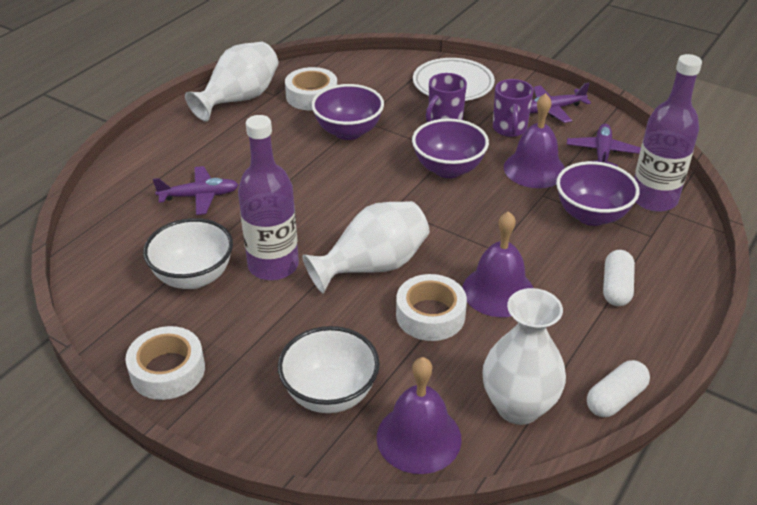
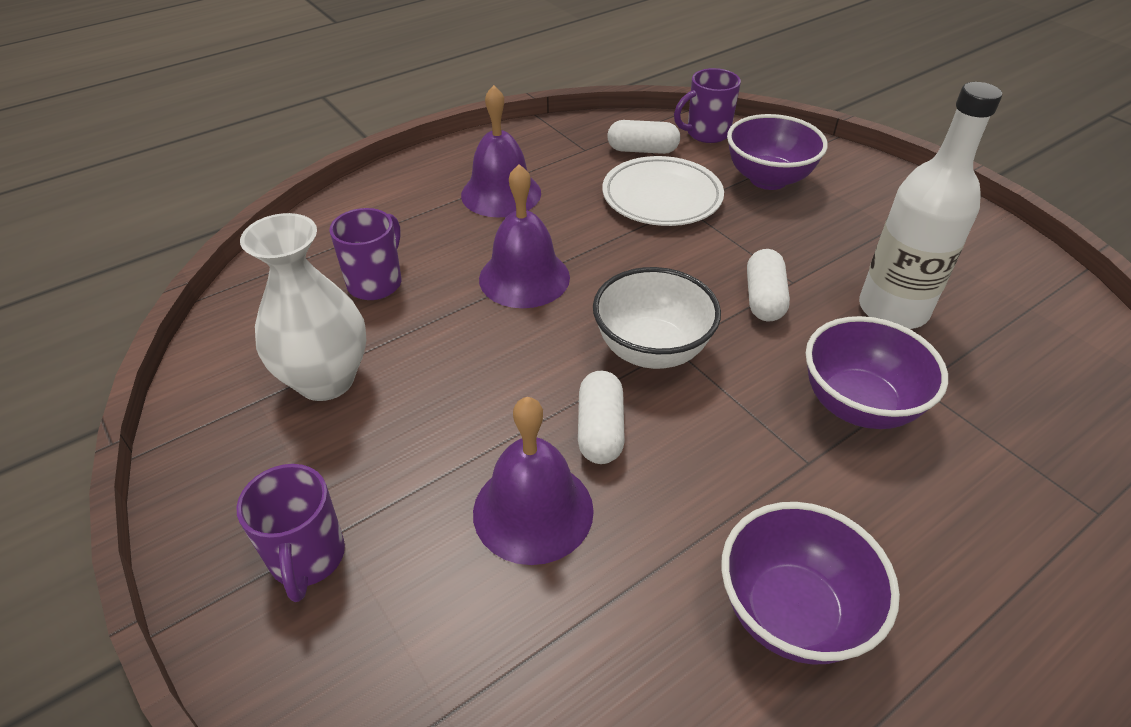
purple bottle: [238,115,299,280] [634,54,702,212] = 2 -> none = 0
purple mug: [426,73,467,122] [493,79,534,137] = 2 -> [236,464,345,602] [329,208,401,300] [674,68,741,143] = 3
purple plane: [153,166,239,215] [530,83,591,123] [567,124,641,167] = 3 -> none = 0
white bottle: none = 0 -> [859,82,1002,329] = 1
white bowl: [143,218,233,289] [278,326,380,413] = 2 -> [593,267,721,369] = 1
white capsule: [587,360,650,417] [603,250,635,306] = 2 -> [578,371,625,464] [607,120,680,154] [747,249,790,321] = 3
white tape: [126,326,205,400] [285,67,337,110] [396,274,467,341] = 3 -> none = 0
white vase: [185,41,278,122] [302,201,430,293] [482,288,566,425] = 3 -> [240,213,366,401] = 1

